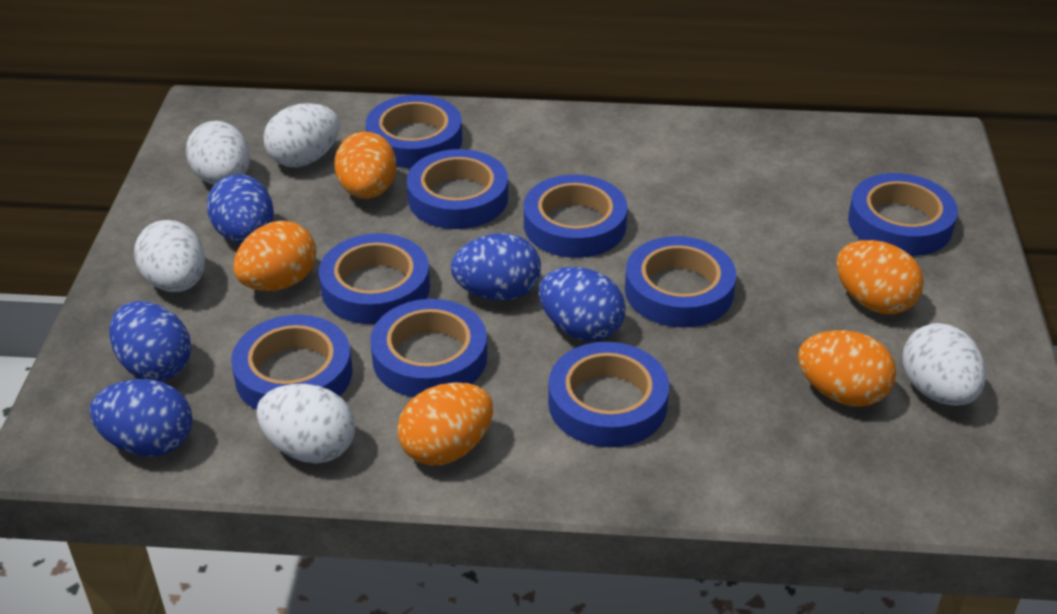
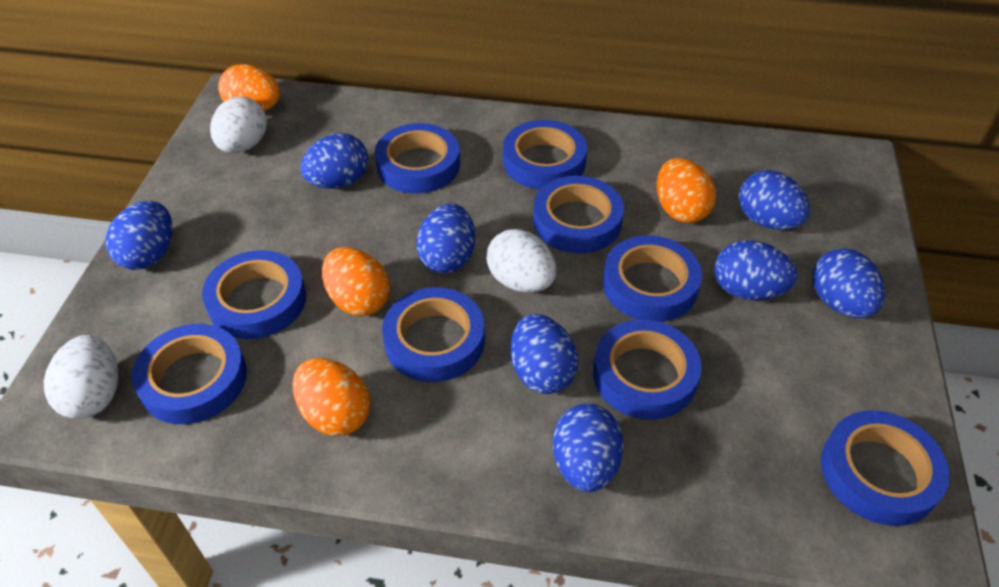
blue egg: [90,379,192,456] [109,301,191,381] [207,174,274,244] [451,233,541,300] [539,267,626,341] = 5 -> [106,201,173,270] [301,133,368,189] [417,203,475,273] [511,314,578,394] [553,403,624,492] [715,240,797,300] [739,170,810,230] [813,248,885,318] = 8
orange egg: [233,221,316,291] [334,132,396,199] [397,383,493,465] [798,330,896,407] [836,240,924,315] = 5 -> [218,64,280,111] [292,358,371,436] [322,247,390,316] [657,158,716,223] = 4
white egg: [134,220,205,292] [186,121,250,185] [257,384,355,464] [263,103,339,167] [903,323,986,406] = 5 -> [43,335,118,419] [210,97,267,153] [487,229,556,293] = 3

